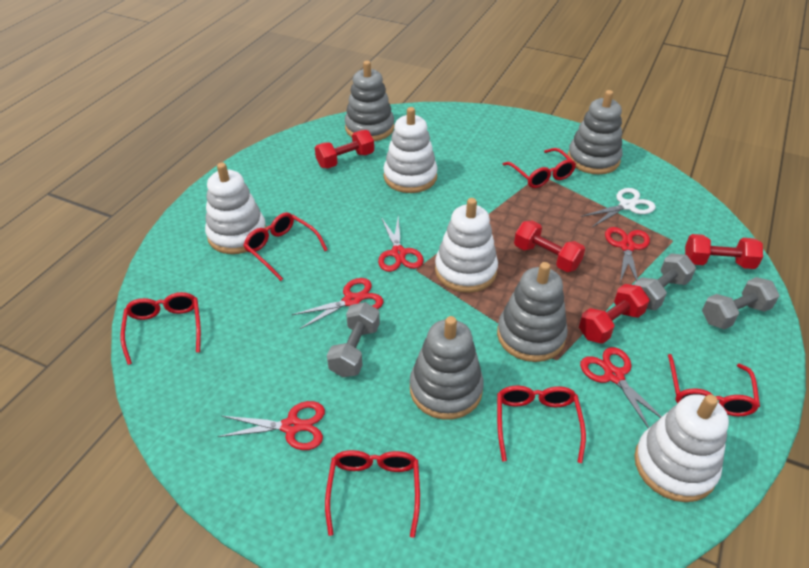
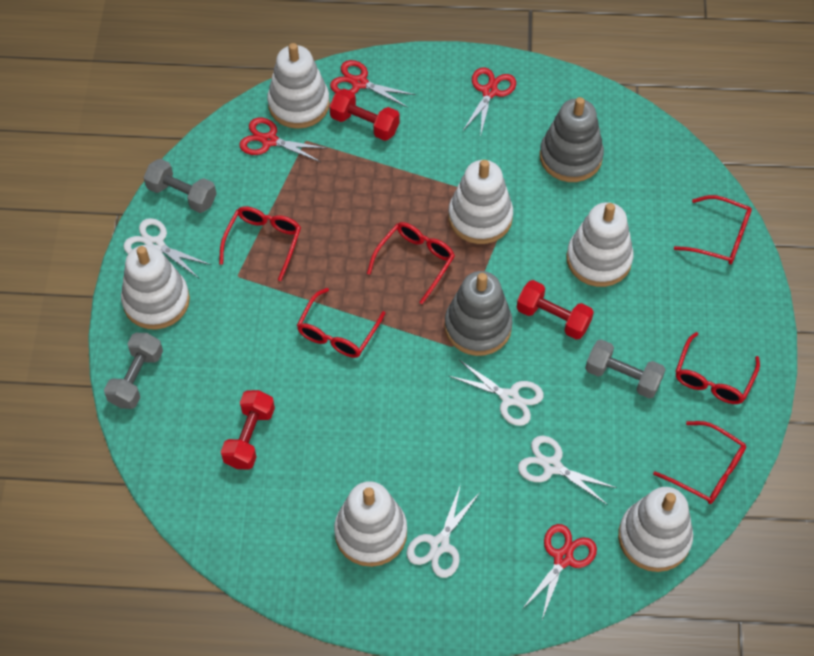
grey stacking toy: [345,61,394,141] [410,316,484,420] [497,262,568,362] [567,90,623,174] = 4 -> [444,271,512,356] [540,97,604,182] = 2
red dumbbell: [315,130,374,168] [514,221,585,272] [579,284,650,344] [685,234,763,269] = 4 -> [221,390,275,469] [329,89,400,141] [516,280,594,340] = 3
red scissors: [218,401,325,450] [292,278,383,329] [378,216,424,272] [580,347,662,428] [605,227,650,282] = 5 -> [239,118,326,162] [330,60,416,108] [463,67,516,137] [523,524,597,619] = 4
white scissors: [581,188,656,227] = 1 -> [123,218,211,278] [406,484,480,578] [449,360,544,426] [518,436,617,505] = 4
white stacking toy: [205,163,266,254] [383,107,438,193] [435,198,498,293] [634,394,729,502] = 4 -> [121,245,190,330] [267,43,330,129] [334,481,407,567] [448,160,513,244] [566,202,634,287] [618,487,693,572] = 6

